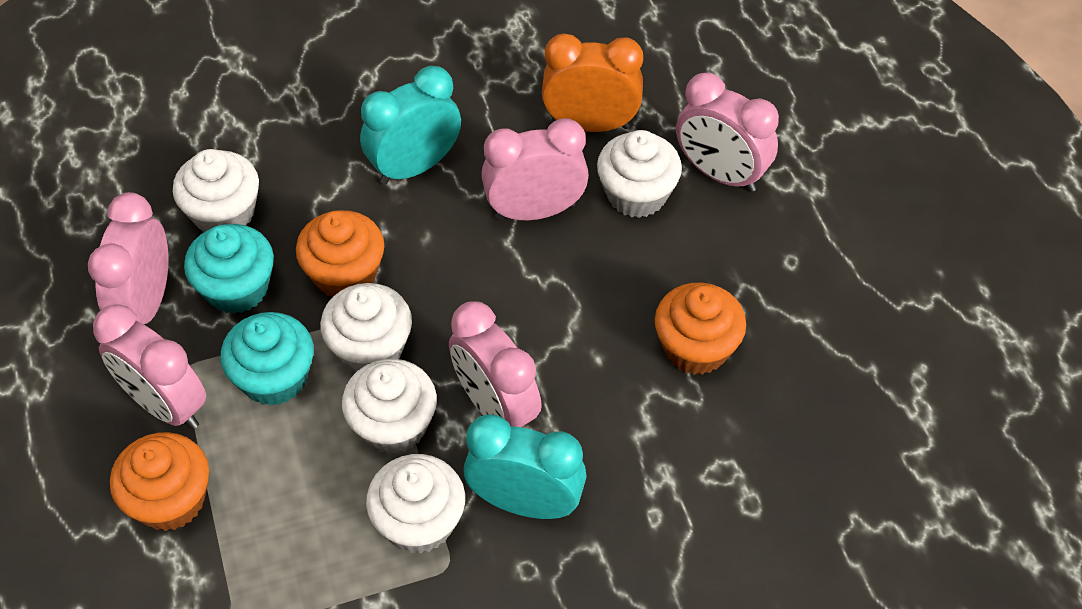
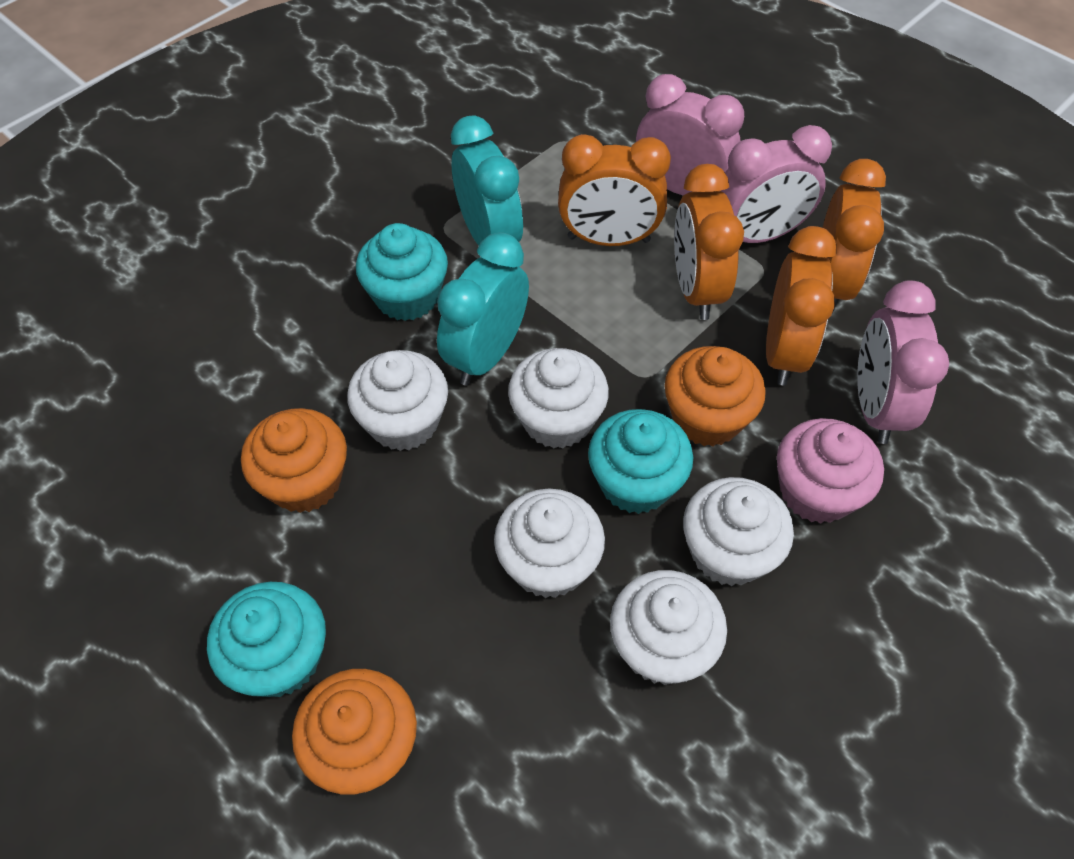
orange clock: [542,33,643,132] = 1 -> [558,134,671,246] [674,164,744,320] [766,226,837,385] [823,159,886,314] = 4
pink clock: [88,192,168,324] [93,304,206,429] [449,301,542,428] [481,118,589,220] [676,73,779,192] = 5 -> [636,74,744,195] [721,125,832,243] [857,280,949,444] = 3
pink cupcake: none = 0 -> [777,418,884,524] = 1
turquoise cupcake: [184,224,274,314] [221,312,314,406] = 2 -> [207,582,326,697] [356,223,448,321] [588,409,693,514] = 3

